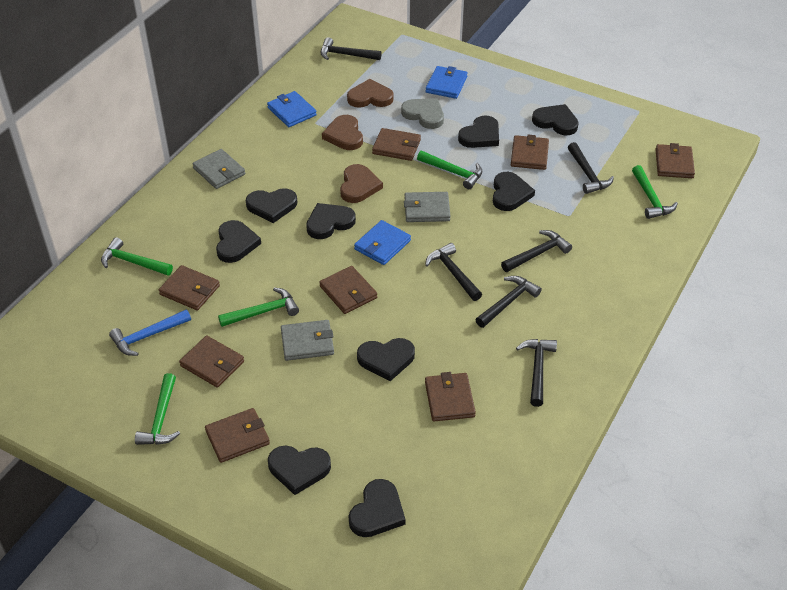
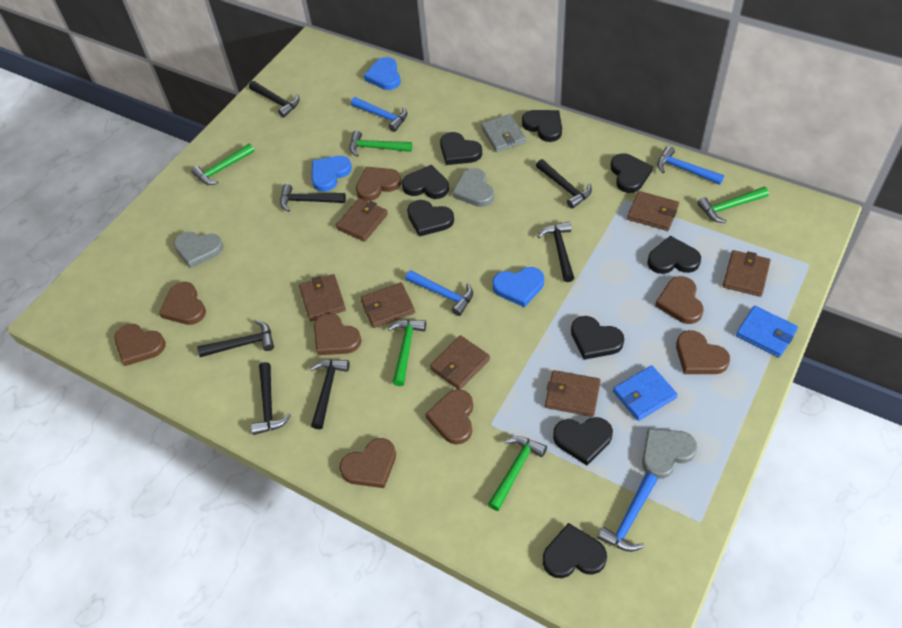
black hammer: [321,37,382,60] [425,243,482,301] [476,276,542,328] [501,230,572,272] [516,339,557,407] [568,142,614,194] = 6 -> [197,320,274,357] [249,81,300,118] [251,362,291,435] [280,184,346,212] [310,360,350,429] [536,159,592,209] [537,222,574,282] = 7
blue hammer: [109,309,191,356] = 1 -> [351,97,407,132] [406,270,473,316] [598,473,658,552] [657,146,724,185] = 4
blue heart: none = 0 -> [312,156,352,192] [364,57,401,90] [493,267,544,307] = 3
blue wallet: [267,91,317,127] [354,220,411,265] [426,66,468,99] = 3 -> [613,365,678,421] [736,306,798,358] = 2
brown heart: [322,115,363,150] [340,164,383,203] [347,79,394,108] = 3 -> [114,324,166,366] [159,282,206,325] [314,313,362,355] [340,438,396,488] [356,167,401,201] [426,389,473,445] [655,276,704,324] [676,330,730,374] = 8
brown wallet: [159,265,220,310] [179,336,244,388] [205,408,270,463] [319,266,377,314] [372,128,421,161] [425,372,476,422] [511,135,549,170] [656,143,695,178] = 8 -> [299,274,346,321] [336,198,388,242] [360,282,415,328] [430,335,490,390] [545,370,601,417] [627,191,679,231] [723,250,771,297] = 7
grey heart: [401,98,444,129] = 1 -> [174,232,223,268] [452,168,494,207] [642,428,697,479] = 3
grey wallet: [192,149,245,189] [281,320,334,361] [404,192,451,222] = 3 -> [481,114,526,152] = 1

